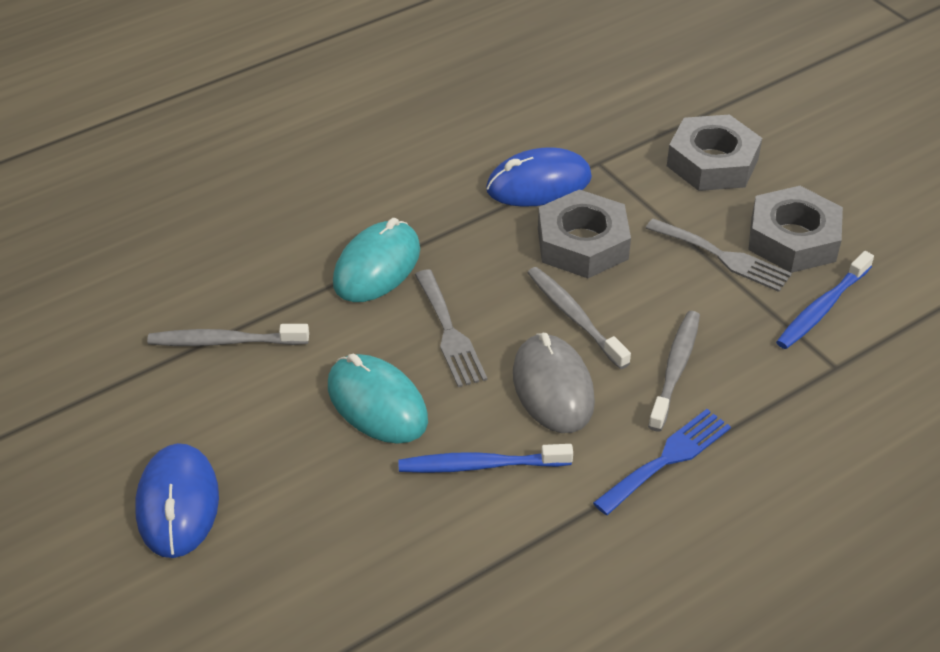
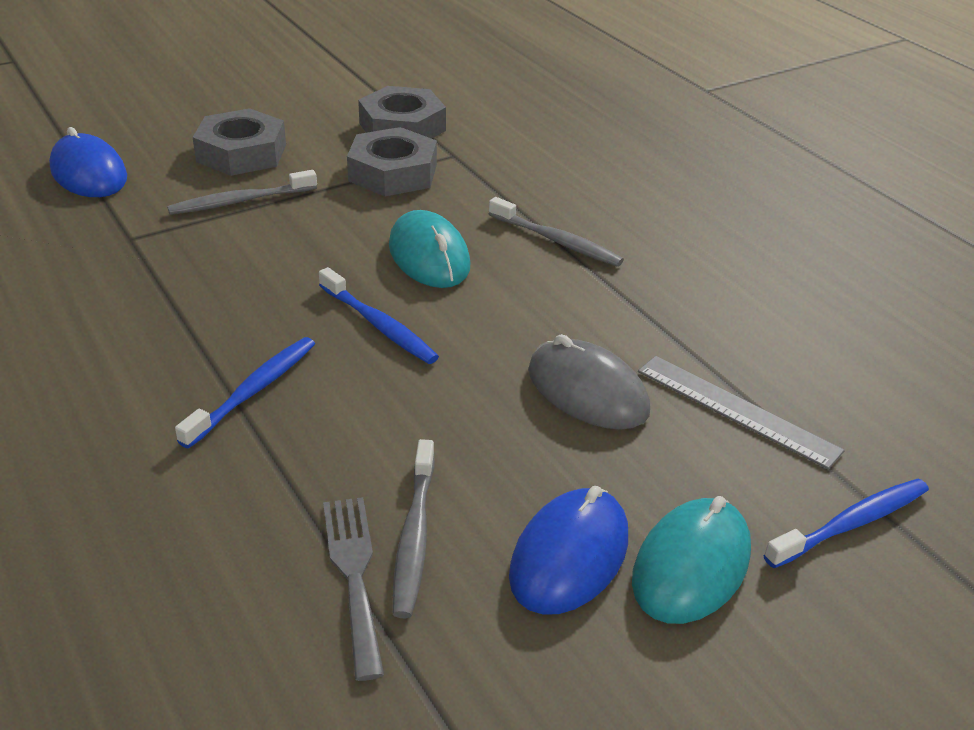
blue fork: [593,409,731,515] = 1 -> none = 0
blue toothbrush: [398,444,573,473] [776,251,874,349] = 2 -> [175,337,315,448] [319,267,439,364] [763,479,929,568] = 3
grey fork: [415,269,487,387] [646,218,792,292] = 2 -> [323,497,384,681] = 1
grey ruler: none = 0 -> [638,356,845,469] = 1

